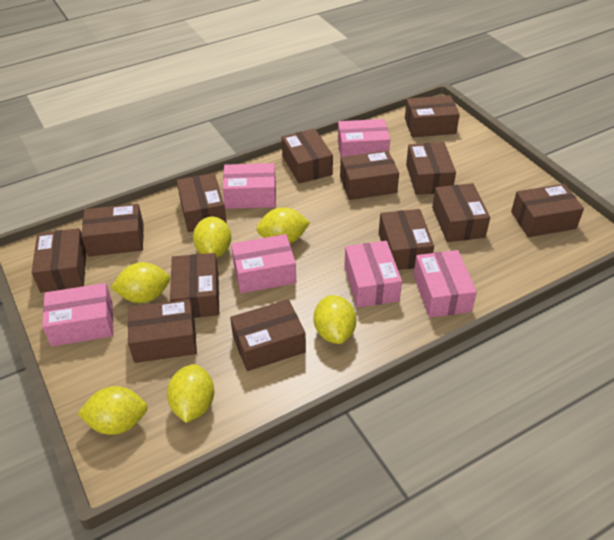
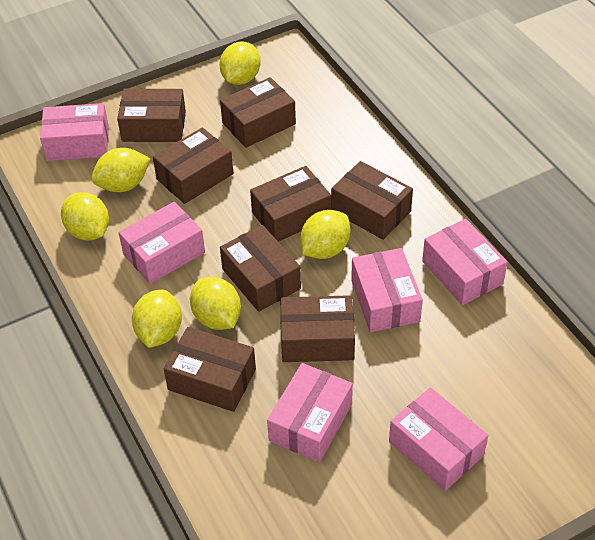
brown box: [32,228,86,293] [81,204,144,257] [128,299,197,363] [170,253,219,318] [177,173,227,232] [230,299,306,371] [282,129,333,184] [340,150,399,200] [379,209,434,270] [405,95,460,137] [406,142,456,195] [432,183,490,242] [511,184,584,237] = 13 -> [117,89,186,142] [153,127,233,204] [164,327,256,412] [220,77,296,148] [220,225,301,312] [250,166,331,242] [280,295,355,362] [331,161,413,240] = 8

